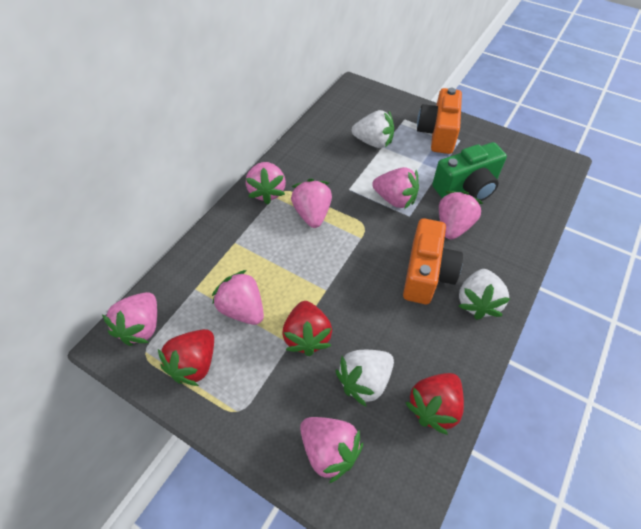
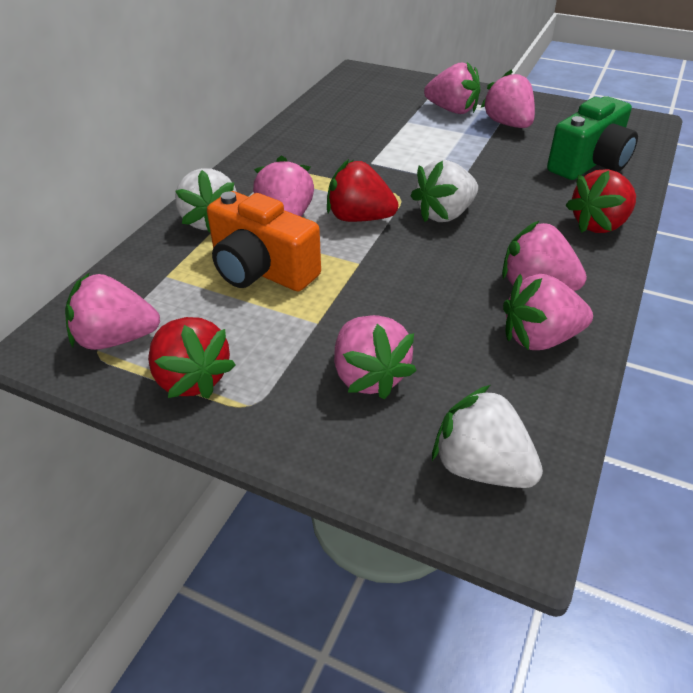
orange camera: [403,218,463,304] [417,88,462,154] = 2 -> [207,191,321,291] = 1

